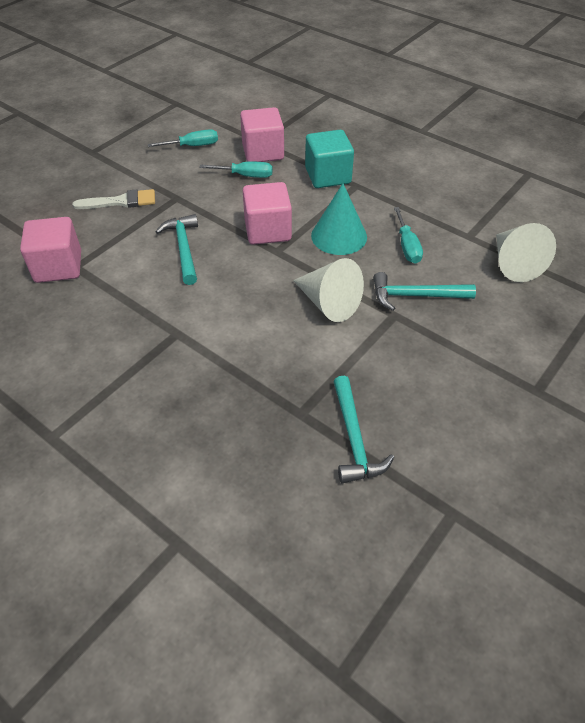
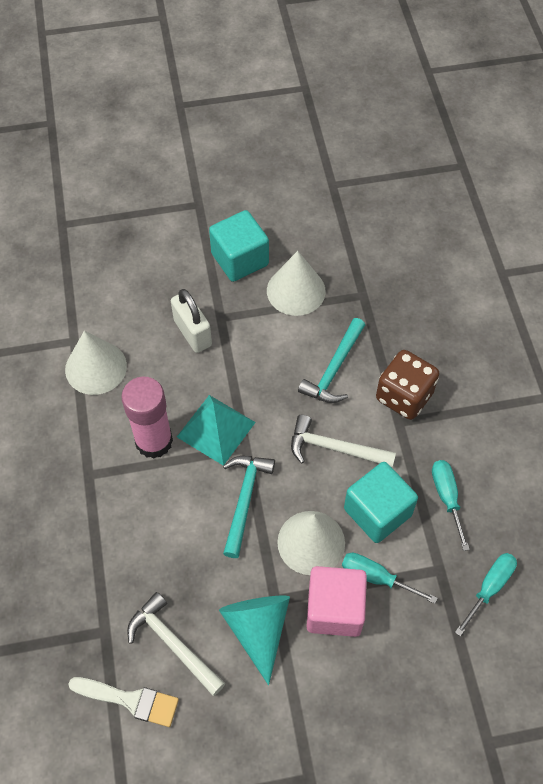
brown dice: none = 0 -> [376,350,439,420] = 1
pink cube: [20,217,81,283] [240,107,284,162] [243,182,292,245] = 3 -> [306,566,367,637] = 1
pink glue stick: none = 0 -> [121,377,173,459] = 1
turquoise cube: [305,130,354,188] = 1 -> [209,210,269,282] [344,462,418,543] = 2
turquoise hammer: [156,214,198,285] [333,376,394,483] [373,272,476,311] = 3 -> [223,456,275,558] [298,318,365,403] = 2
turquoise pyramid: none = 0 -> [177,395,256,465] = 1
white cone: [293,258,364,322] [496,223,556,282] = 2 -> [65,331,127,395] [267,251,326,316] [277,511,345,575] = 3
white hammer: none = 0 -> [127,592,225,696] [291,415,396,467] = 2
white padlock: none = 0 -> [171,289,212,353] = 1

